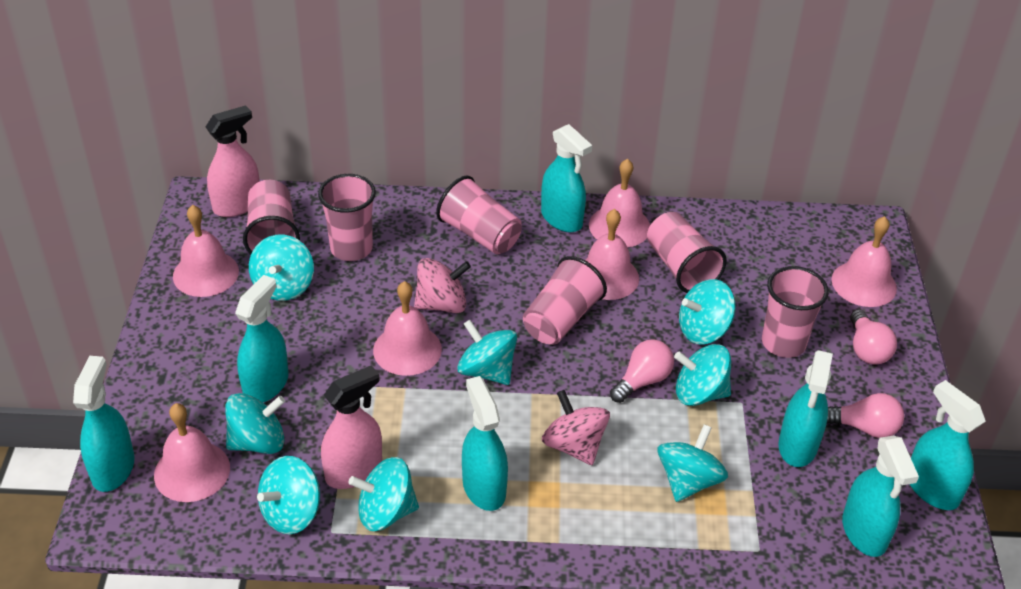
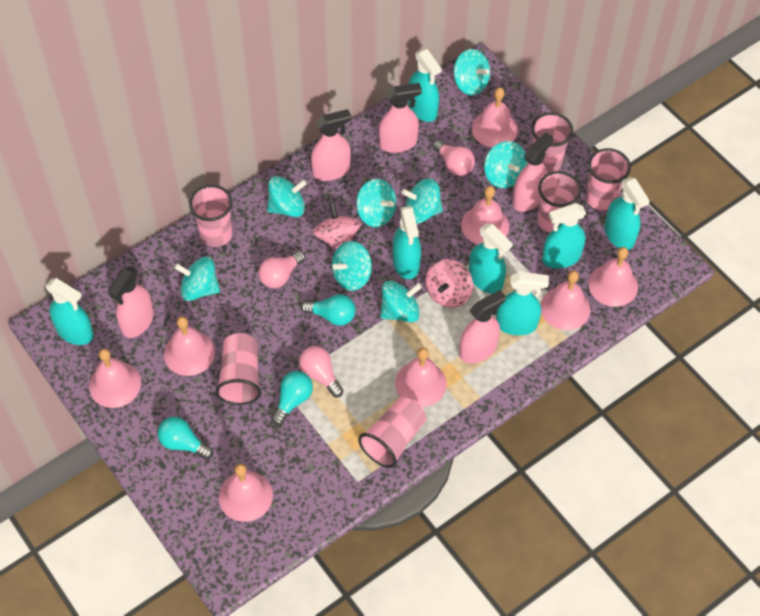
pink bell: [154,403,230,502] [173,205,239,297] [373,281,442,376] [585,209,639,300] [589,159,650,247] [832,216,897,307] = 6 -> [89,348,141,408] [164,316,215,376] [219,463,273,522] [395,348,447,407] [461,186,509,245] [472,87,518,148] [541,270,590,330] [588,247,638,307] = 8
pink spray bottle: [206,105,260,217] [321,365,382,489] = 2 -> [108,266,154,338] [311,109,351,181] [379,83,422,153] [459,290,506,364] [512,132,553,212] = 5
turquoise light bulb: none = 0 -> [157,417,213,459] [272,371,313,426] [301,294,356,326] = 3

